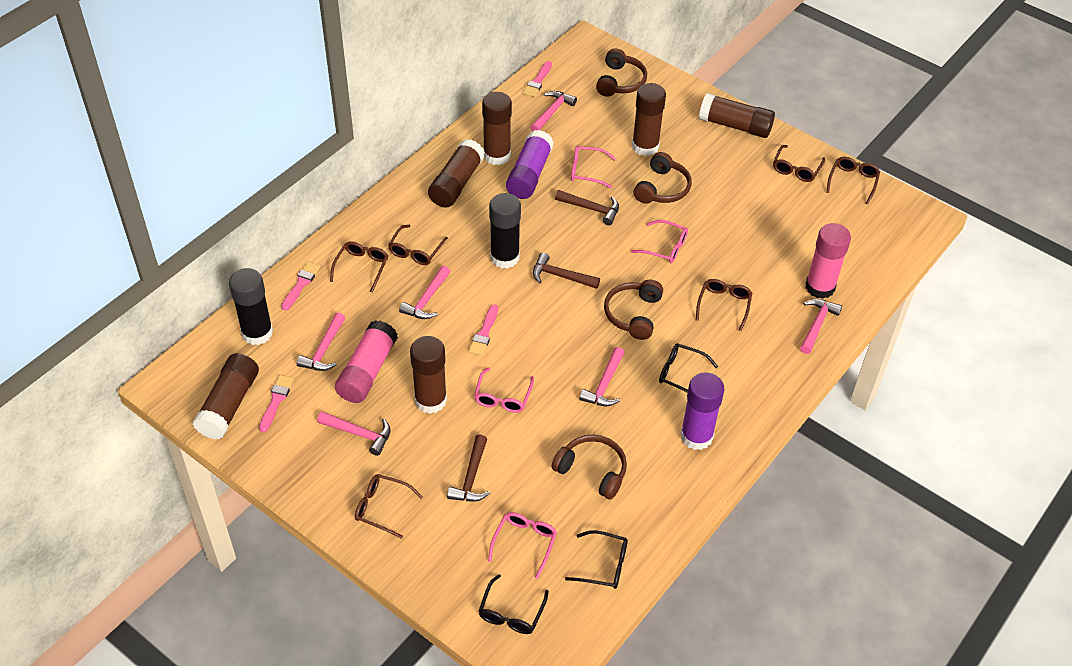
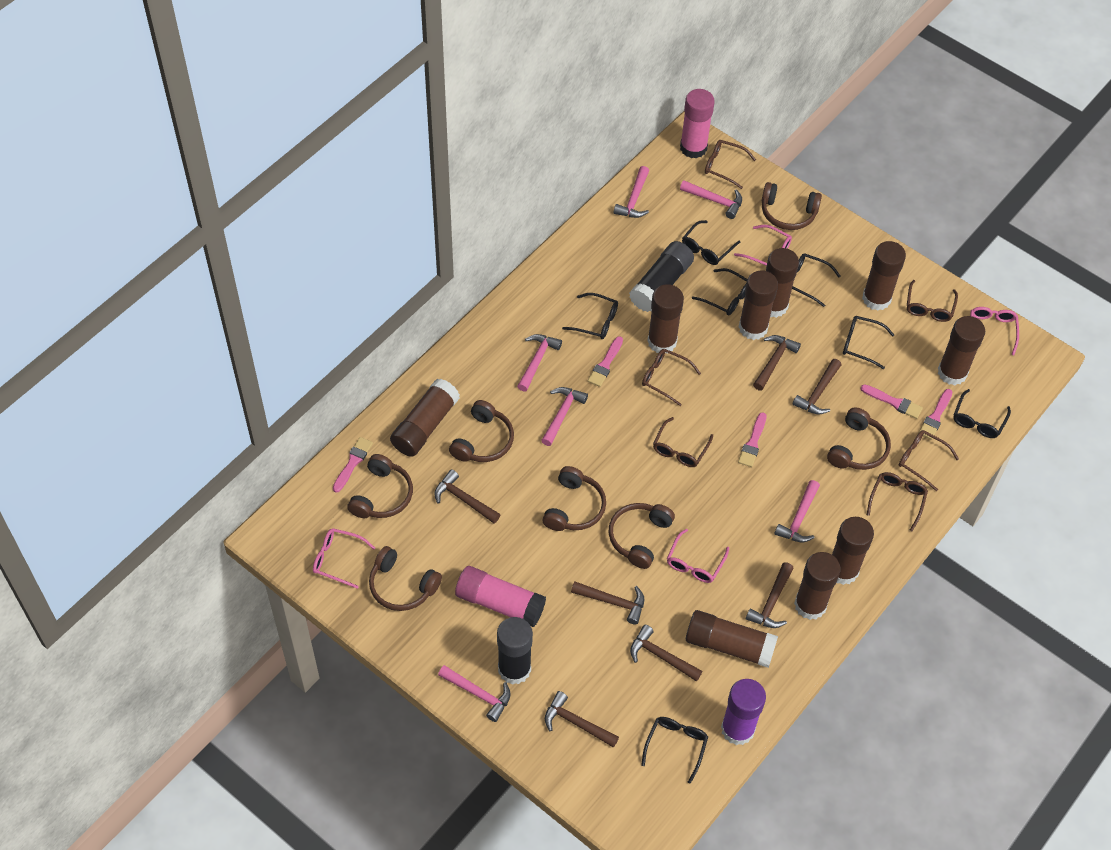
black glasses: [479,574,549,634] [565,530,628,589] [659,344,718,393] = 3 -> [562,293,618,339] [641,717,708,784] [682,220,740,265] [692,268,747,315] [792,253,840,307] [843,316,894,369] [953,389,1011,438] = 7
brown glue stick: [193,353,259,439] [410,336,447,414] [428,139,485,208] [482,92,512,165] [632,83,666,156] [699,93,775,138] = 6 -> [390,378,460,457] [647,284,684,353] [686,610,778,668] [739,270,778,340] [766,248,799,318] [794,552,841,620] [832,517,874,585] [862,241,906,311] [938,316,985,385] = 9
brown hammer: [447,434,490,502] [533,252,600,289] [555,190,619,225] = 3 -> [435,469,500,524] [545,691,619,748] [571,581,644,625] [630,625,703,682] [746,562,793,628] [753,335,801,391] [792,359,842,414] = 7
brown headphones: [552,435,627,500] [596,48,647,97] [604,280,663,340] [634,152,692,204] = 4 -> [347,454,413,518] [369,546,442,611] [449,400,514,462] [542,466,606,531] [609,503,675,569] [762,182,822,230] [827,408,891,470] = 7
pink brush: [259,375,294,432] [281,262,320,310] [469,304,498,356] [523,61,552,97] = 4 -> [333,437,373,493] [588,336,623,387] [738,412,767,467] [860,384,923,419] [918,389,952,440] = 5
purple glue stick: [506,130,554,199] [680,372,724,450] = 2 -> [721,679,766,745] = 1

